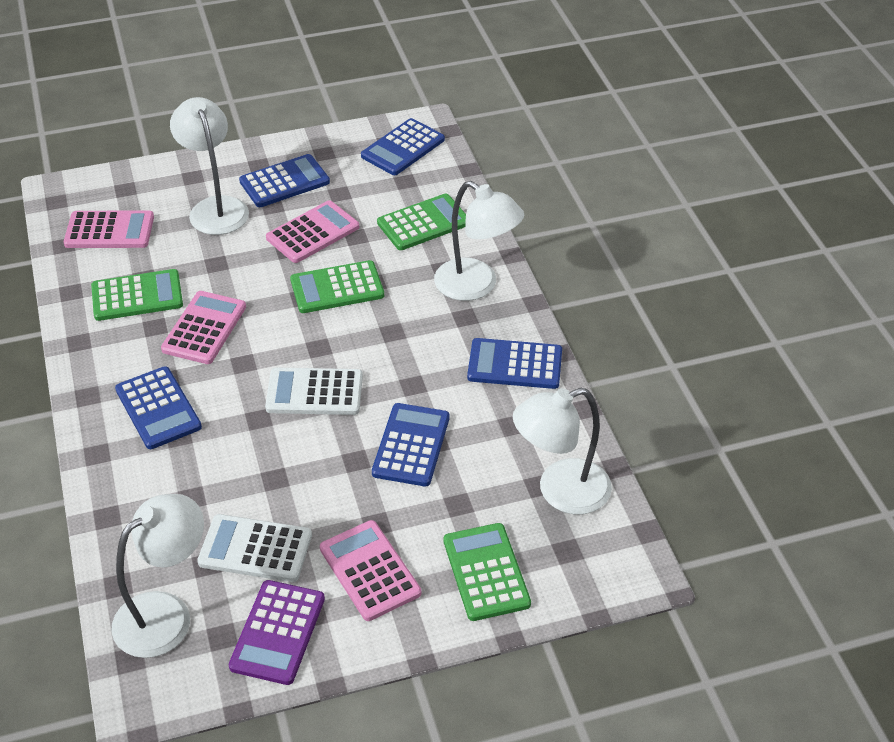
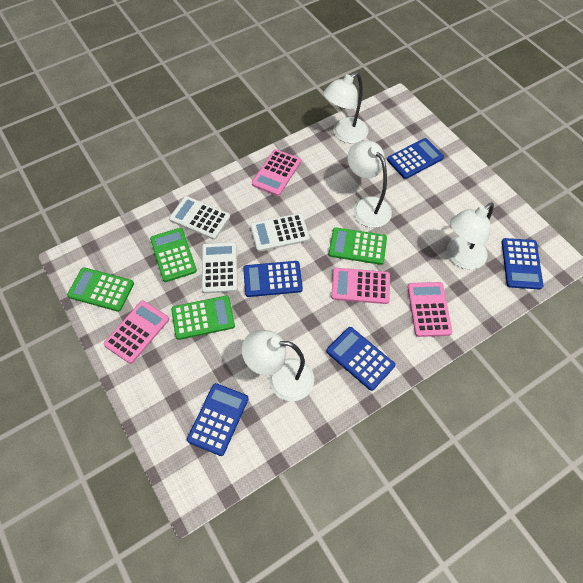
purple calculator: [229,580,325,685] = 1 -> none = 0
white calculator: [197,514,312,582] [265,368,363,415] = 2 -> [169,196,230,240] [202,242,238,293] [250,213,310,252] = 3

